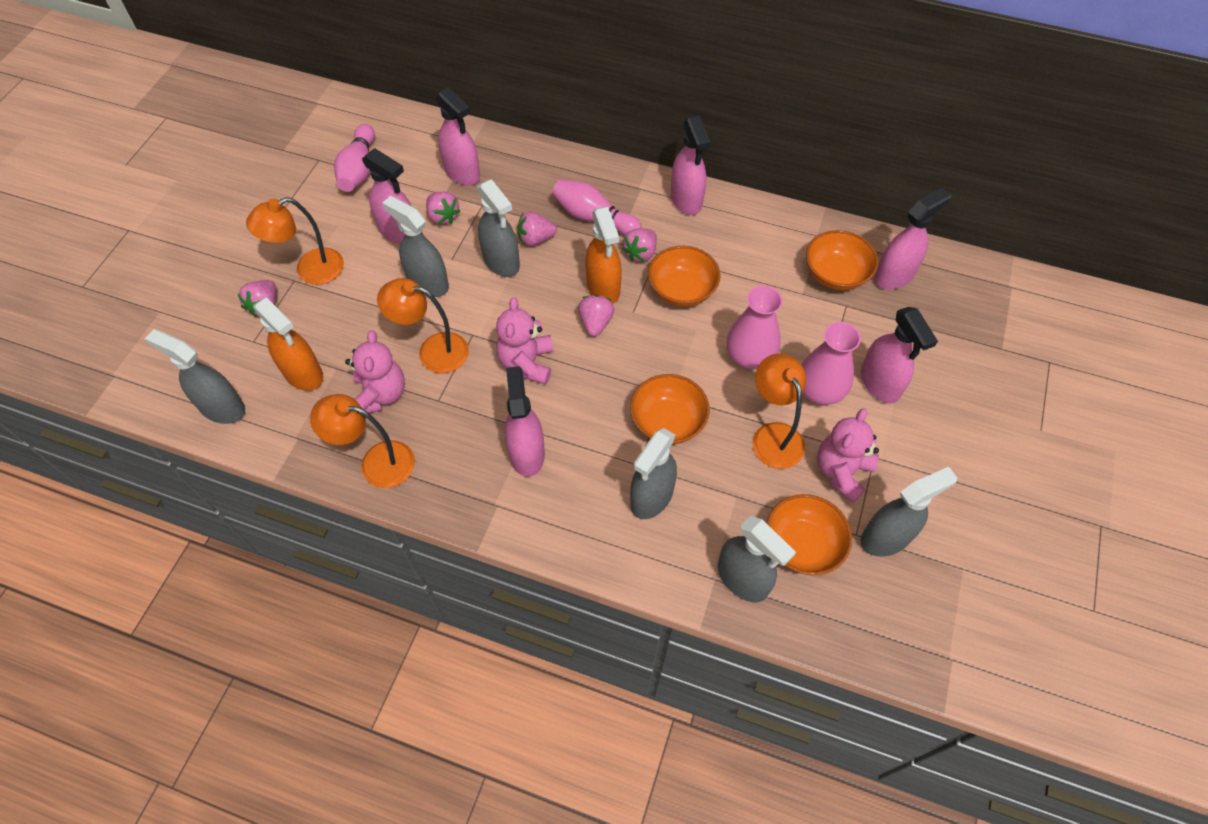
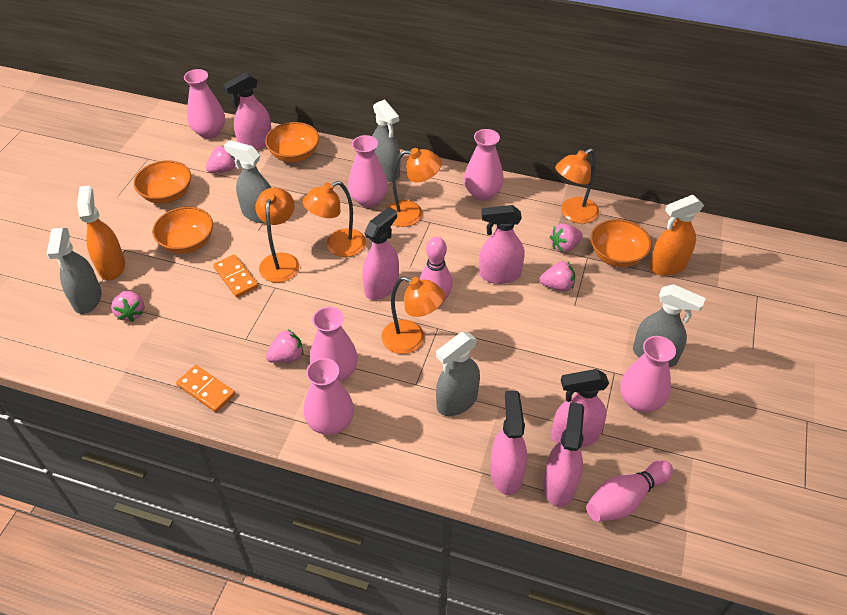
grey spray bottle: [145,329,245,424] [382,196,449,297] [477,179,520,277] [630,428,677,519] [718,516,796,602] [861,467,957,557] = 6 -> [47,228,102,314] [224,140,271,223] [372,99,400,182] [436,332,480,416] [633,284,706,367] = 5
orange domino: none = 0 -> [176,365,235,412] [213,254,258,298] = 2
orange lamp: [246,197,344,285] [310,394,415,488] [377,278,469,373] [752,353,806,469] = 4 -> [255,188,299,283] [303,181,366,257] [381,277,445,354] [386,148,442,227] [555,148,599,224] = 5
pink teddy bear: [345,330,405,413] [496,297,553,384] [817,408,879,503] = 3 -> none = 0
pink vase: [727,286,783,369] [801,322,861,405] = 2 -> [184,69,225,139] [304,358,354,435] [310,307,358,382] [348,135,388,207] [464,129,504,201] [620,336,676,412] = 6

